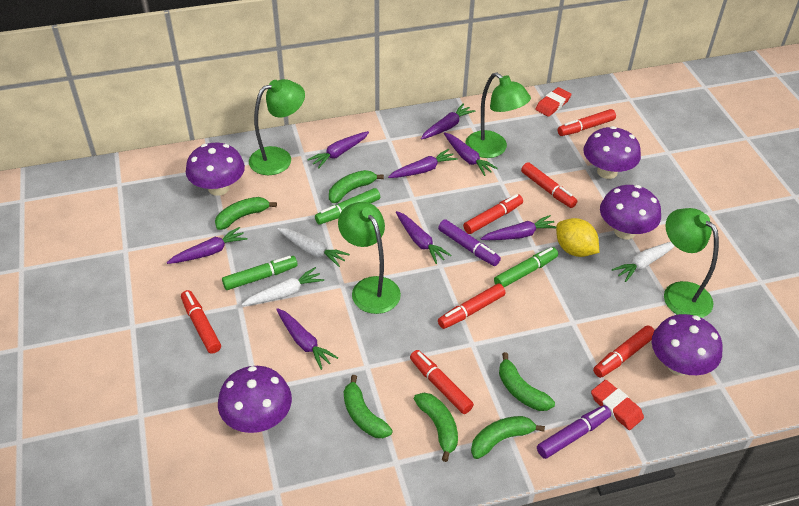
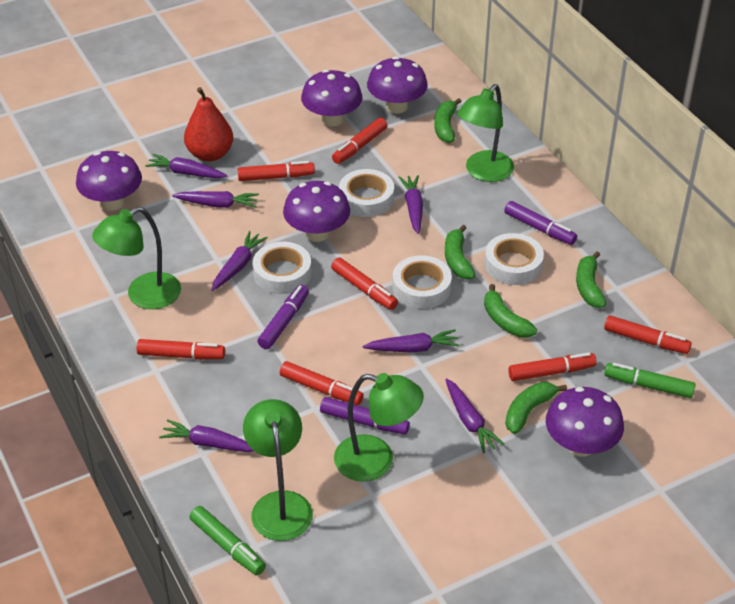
green banana: [215,197,277,230] [329,170,384,203] [344,375,393,438] [414,393,458,462] [471,416,545,459] [499,352,555,411] = 6 -> [434,98,462,143] [445,225,475,279] [484,284,537,338] [505,382,567,434] [576,252,606,308] = 5
green marker: [222,256,298,290] [315,188,380,225] [494,247,558,287] = 3 -> [189,506,266,575] [604,363,696,398] = 2
purple carrot: [167,227,247,264] [276,308,338,370] [307,131,369,169] [388,149,458,178] [396,211,451,264] [421,103,476,139] [444,132,498,176] [481,215,556,240] = 8 -> [145,154,228,178] [159,419,254,452] [172,191,259,208] [212,231,268,291] [362,329,459,353] [399,175,423,234] [445,378,505,453] = 7
purple marker: [438,219,501,266] [537,405,611,459] = 2 -> [257,285,309,349] [320,397,410,435] [504,201,577,245] = 3
red eraser: [535,87,572,117] [591,380,644,430] = 2 -> none = 0
red pear: none = 0 -> [184,87,233,162] = 1
white carrot: [241,267,324,306] [278,228,350,267] [612,242,674,282] = 3 -> none = 0
white tape: none = 0 -> [253,242,312,294] [339,169,394,217] [392,255,452,309] [485,233,544,285] = 4
yellow lemon: [556,218,599,257] = 1 -> none = 0

